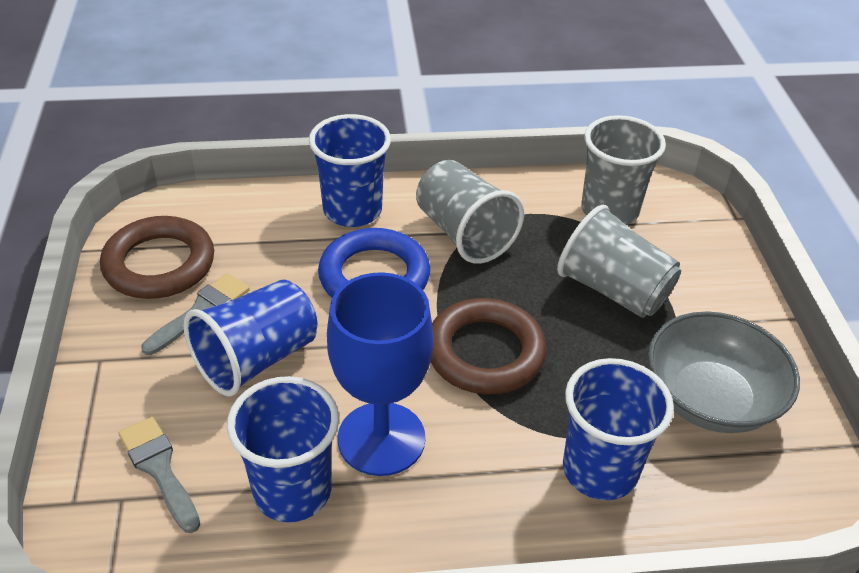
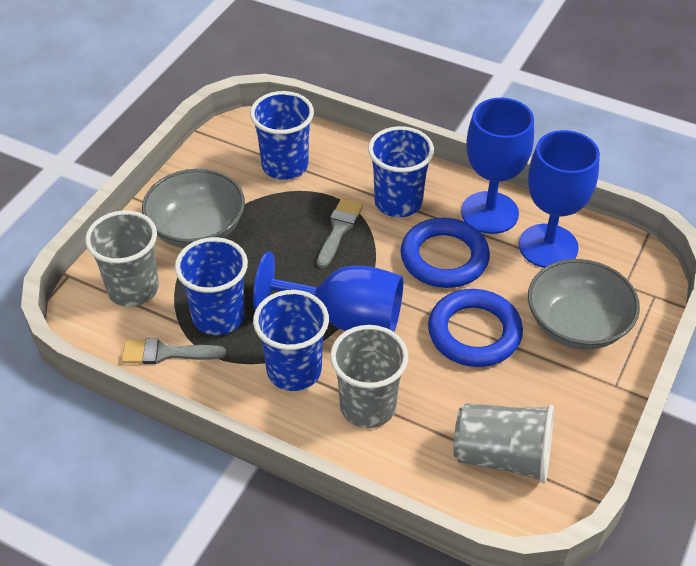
blue goblet: [327,272,434,476] = 1 -> [253,252,403,332] [461,98,534,234] [519,130,600,268] = 3
blue ring: [318,228,430,298] = 1 -> [400,218,490,288] [428,289,523,367] = 2
brown ring: [100,216,214,299] [431,298,547,394] = 2 -> none = 0
grey bowl: [648,311,800,433] = 1 -> [142,169,245,248] [528,259,640,350] = 2

